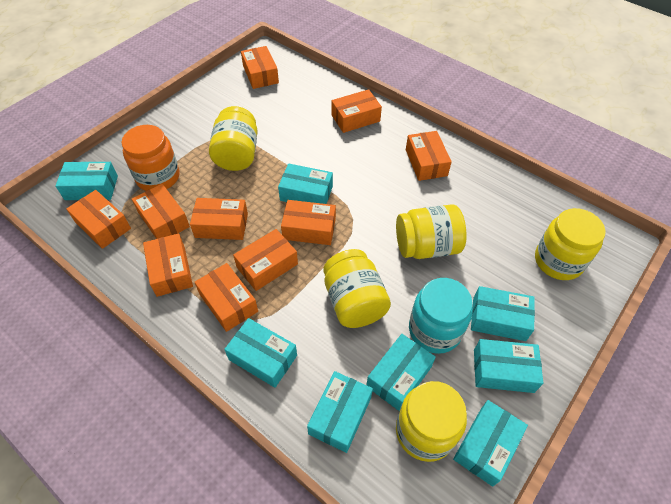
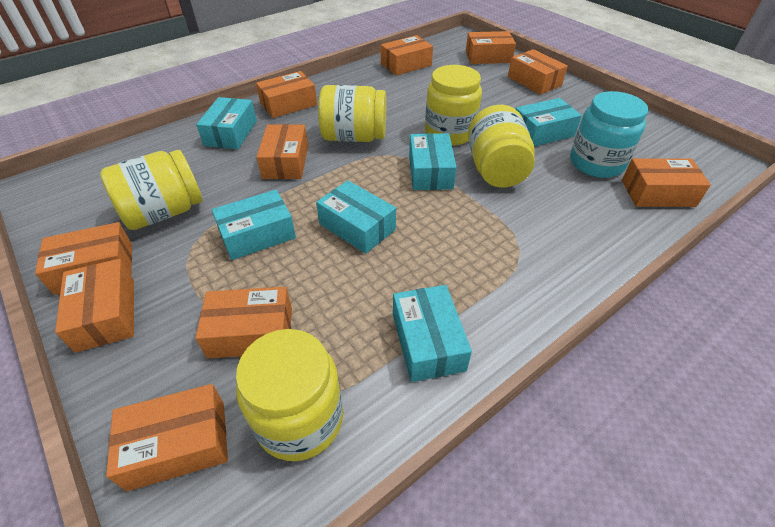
orange jar: [122,125,180,191] = 1 -> none = 0
turquoise box: [55,162,118,200] [224,318,297,388] [278,164,333,204] [307,371,373,453] [367,334,436,411] [453,400,528,486] [471,286,535,341] [474,339,543,393] = 8 -> [196,97,257,149] [212,190,296,260] [316,180,396,254] [393,285,472,382] [409,133,457,190] [516,98,582,146] = 6

